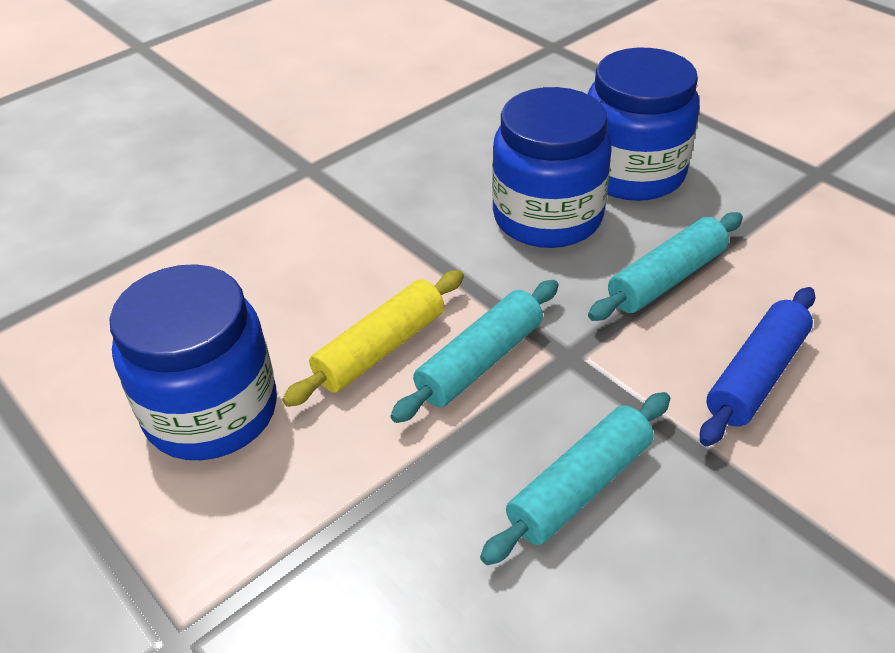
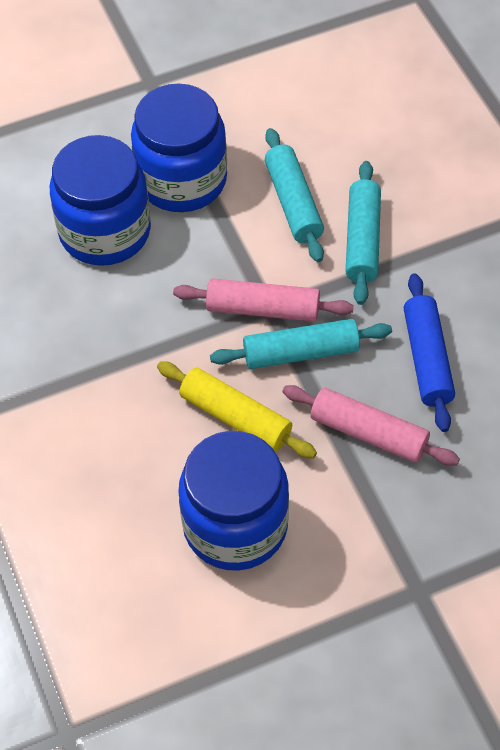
pink rolling pin: none = 0 -> [173,278,354,322] [282,385,460,466] = 2

